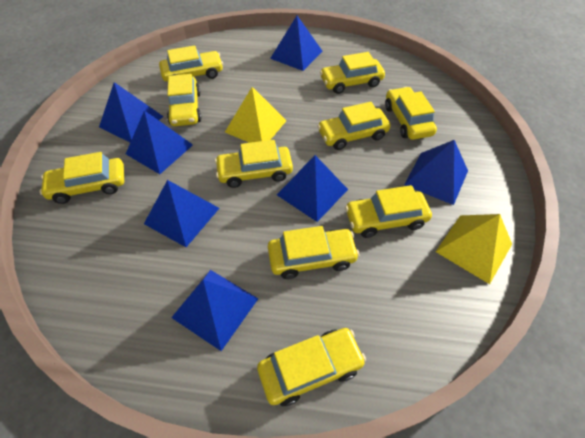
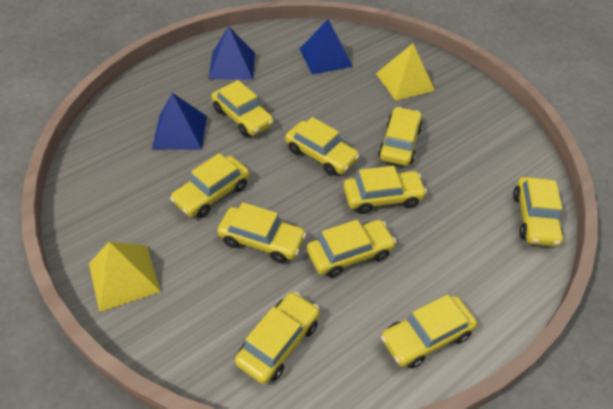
blue pyramid: [99,82,163,142] [126,110,193,174] [144,180,219,247] [171,270,259,351] [270,16,323,71] [277,155,348,222] [404,140,468,205] = 7 -> [152,93,207,150] [209,26,255,80] [300,19,353,74] = 3

